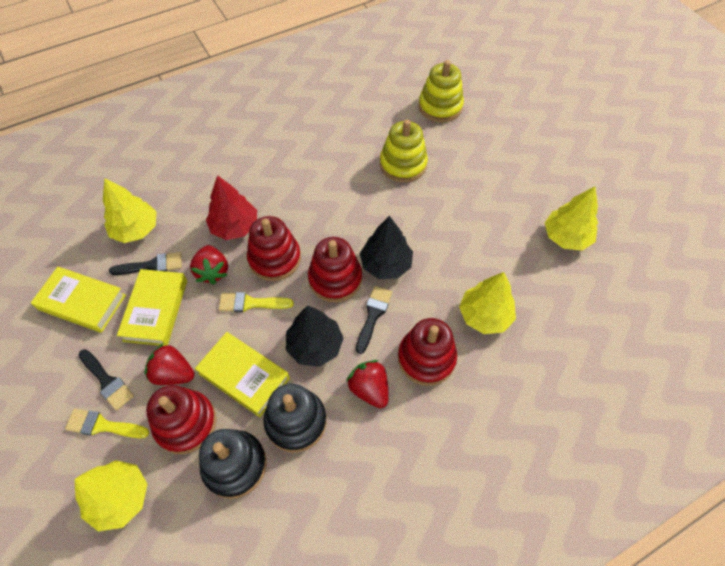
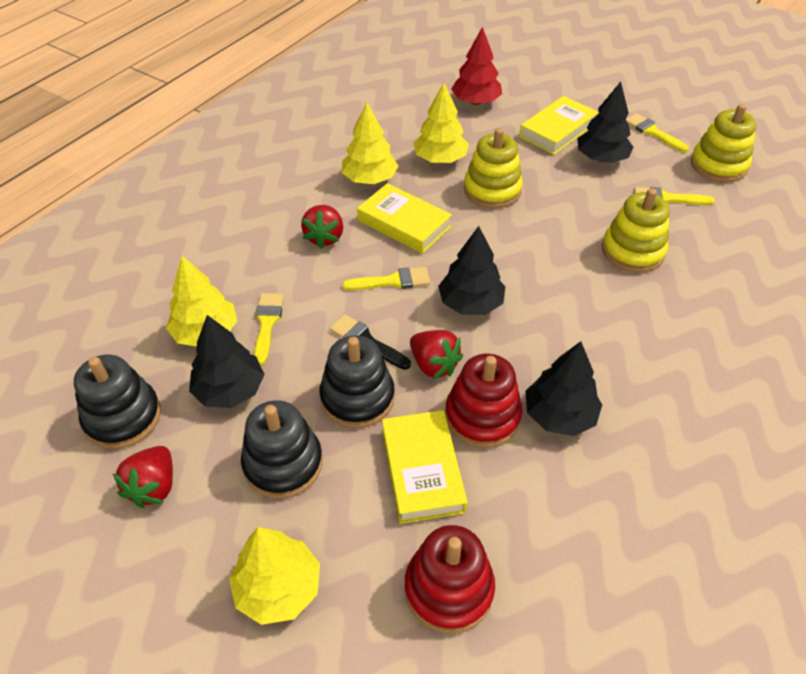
black brush: [78,349,134,411] [109,252,182,275] [356,286,392,354] = 3 -> [329,314,411,370] = 1
black stacking toy: [199,429,266,499] [263,383,327,452] = 2 -> [74,355,161,449] [241,400,323,499] [319,335,395,428] = 3
black tree: [286,306,344,367] [360,216,413,279] = 2 -> [189,315,265,408] [438,226,505,315] [525,341,602,436] [577,82,634,163] = 4
red stacking toy: [146,385,216,454] [247,216,301,281] [308,237,362,302] [398,318,457,386] = 4 -> [404,525,495,634] [445,354,522,448] = 2
yellow brush: [65,409,149,438] [219,292,294,312] = 2 -> [254,293,284,366] [342,267,430,290] [626,113,689,152] [634,187,715,205] = 4
yellow stacking toy: [380,120,428,182] [419,60,464,122] = 2 -> [464,128,523,208] [602,188,670,273] [691,104,757,182] = 3

